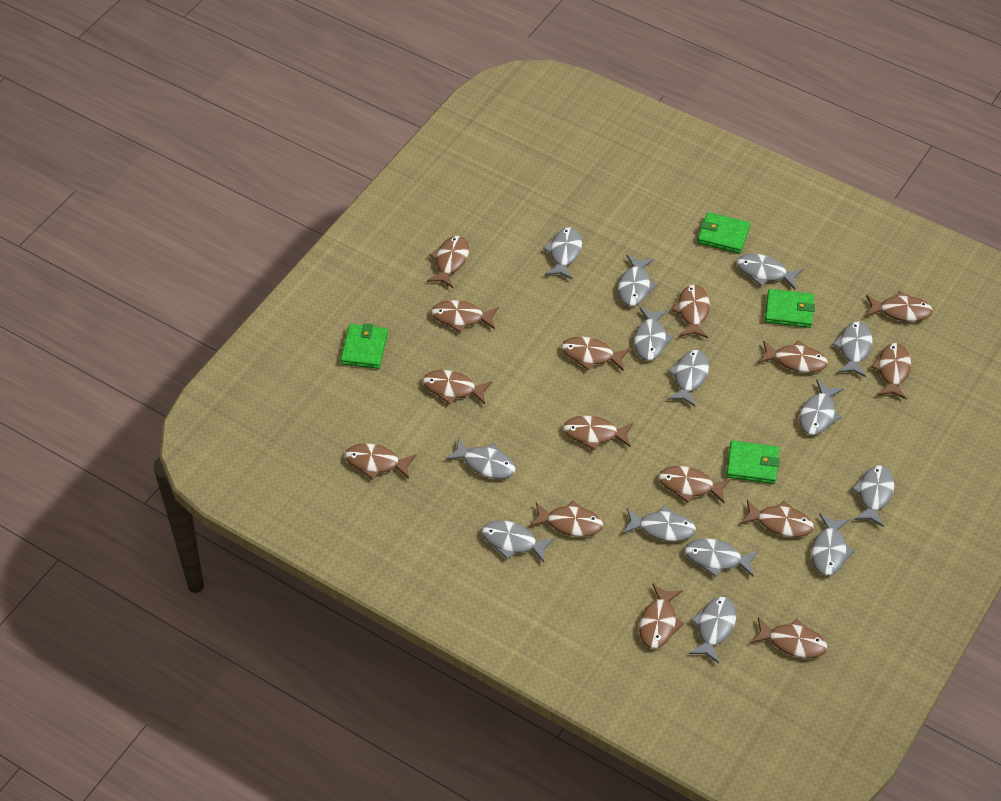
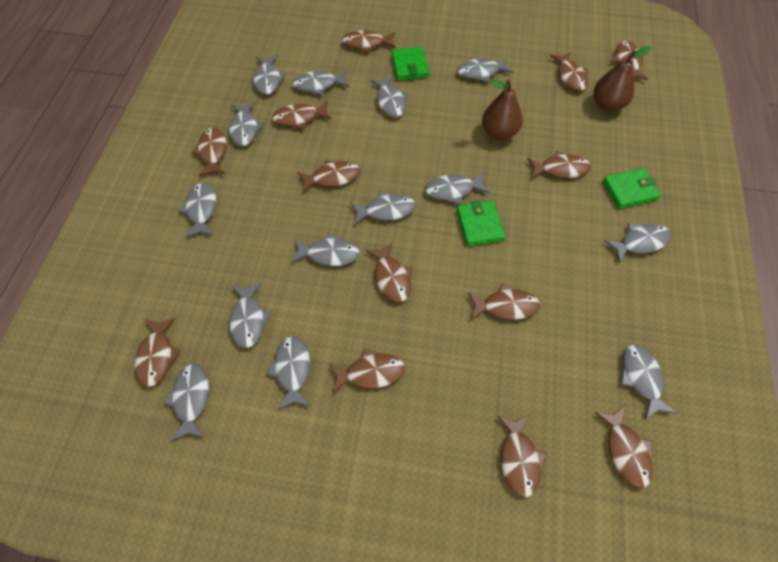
brown fish: [345,443,416,480] [423,370,492,405] [427,236,469,288] [431,300,499,333] [530,500,603,537] [561,337,630,371] [563,416,633,451] [639,583,684,648] [659,466,731,503] [671,285,710,338] [740,499,814,537] [751,617,827,658] [758,340,828,373] [866,291,933,322] [871,343,911,399] = 15 -> [135,318,180,387] [191,128,227,176] [272,101,332,129] [297,160,360,193] [329,348,405,394] [342,30,395,53] [366,242,412,302] [468,284,540,320] [497,415,547,498] [527,150,591,178] [550,52,588,91] [594,406,653,488] [612,41,648,80] = 13
brown pear: none = 0 -> [482,80,523,140] [594,46,652,111] = 2
green wallet: [340,323,388,369] [697,212,750,254] [726,441,780,484] [765,289,815,328] = 4 -> [392,47,429,80] [457,200,505,246] [603,168,661,209] = 3

